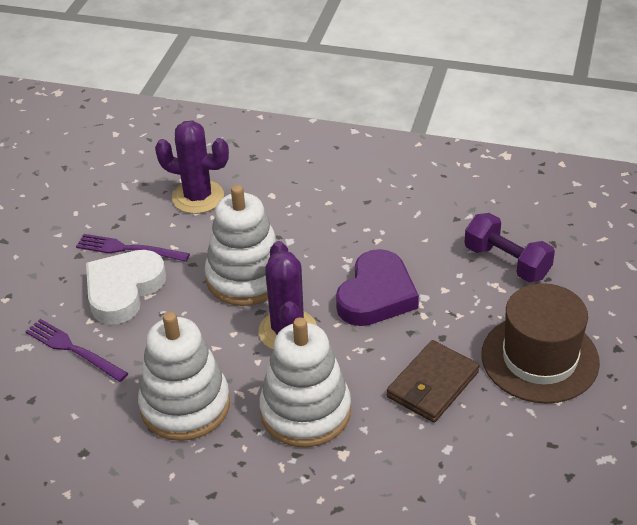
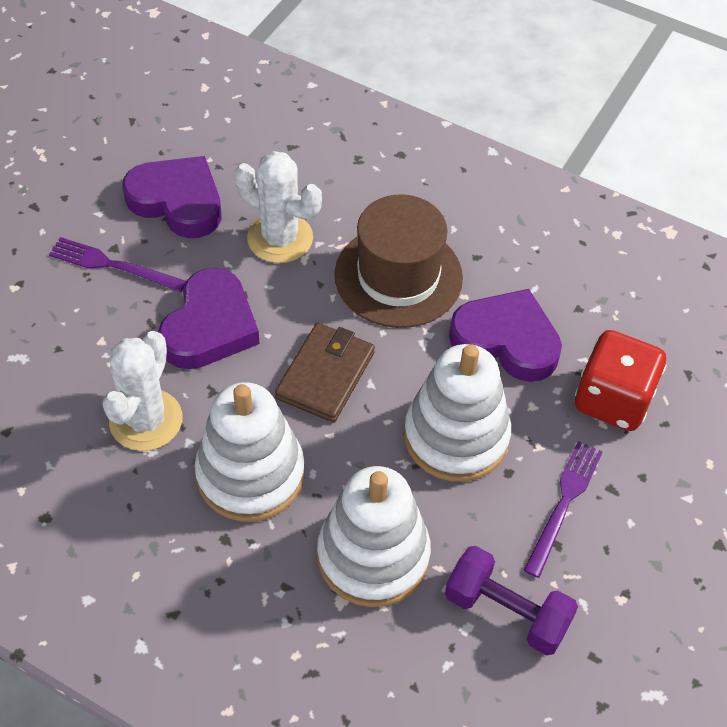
purple cactus: [155,120,229,214] [259,241,317,350] = 2 -> none = 0
purple heart: [336,249,419,326] = 1 -> [122,156,221,238] [158,268,260,369] [449,289,562,382] = 3
red dice: none = 0 -> [575,330,666,431] = 1
white cactus: none = 0 -> [102,331,182,451] [235,151,322,263] = 2
white heart: [86,250,166,325] = 1 -> none = 0

